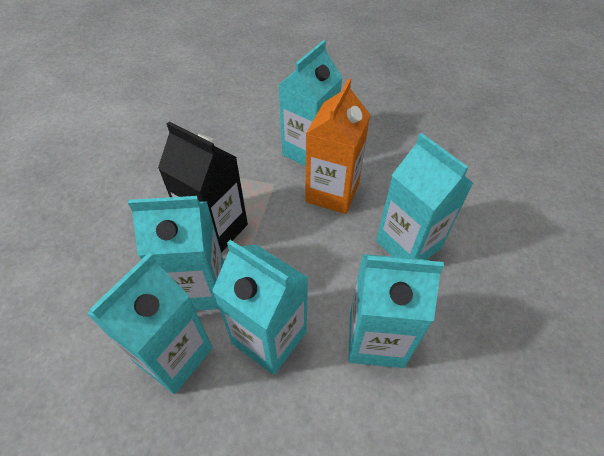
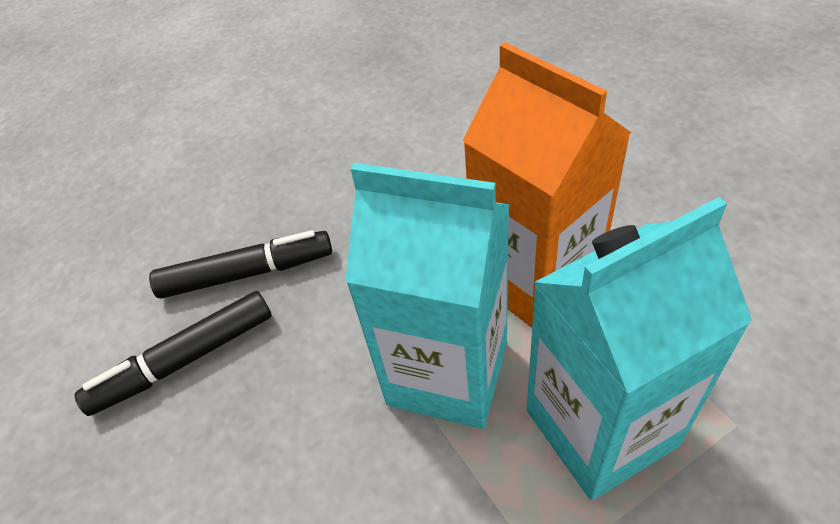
black carton: [158,122,248,253] = 1 -> none = 0
black marker: none = 0 -> [74,291,272,416] [149,230,332,299] = 2
turquoise carton: [87,253,213,394] [128,196,224,311] [212,240,309,375] [279,40,342,167] [348,254,444,368] [376,133,474,259] = 6 -> [345,163,510,429] [527,197,752,500] = 2

